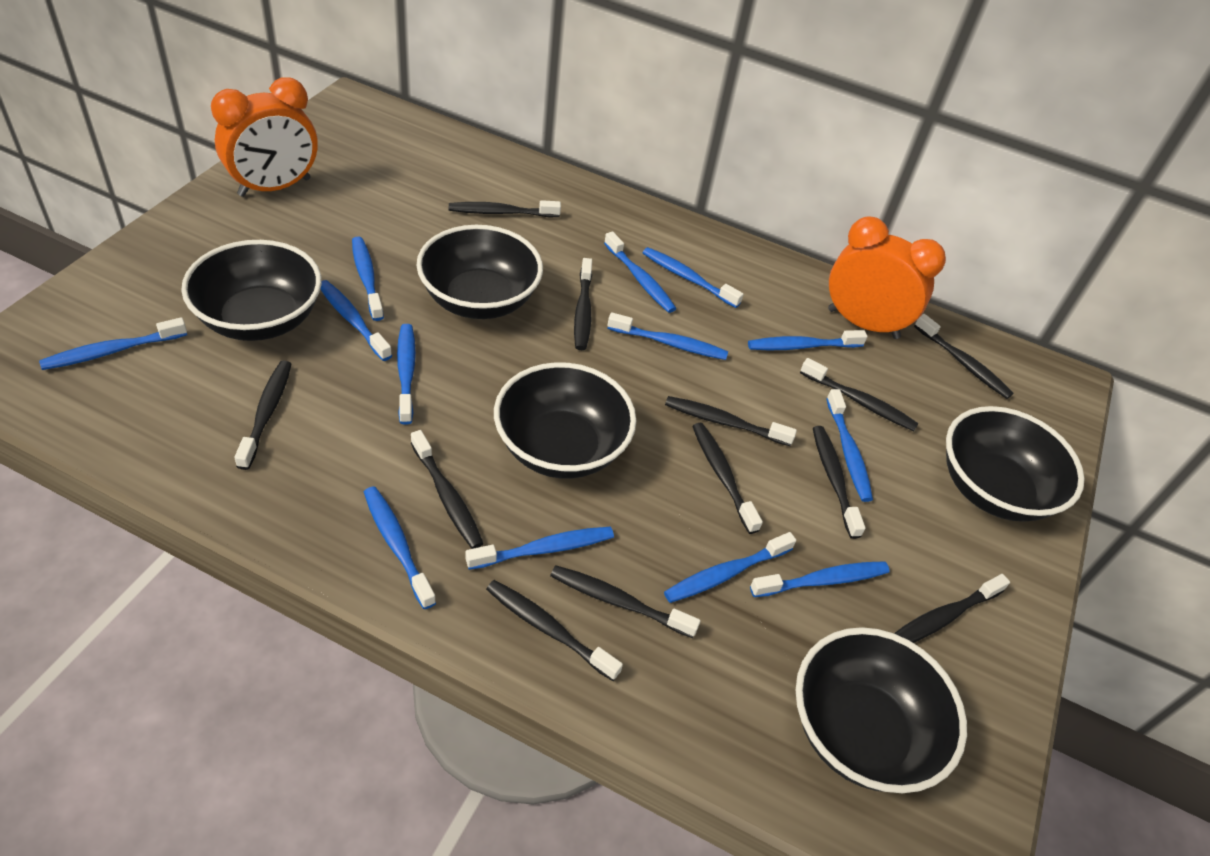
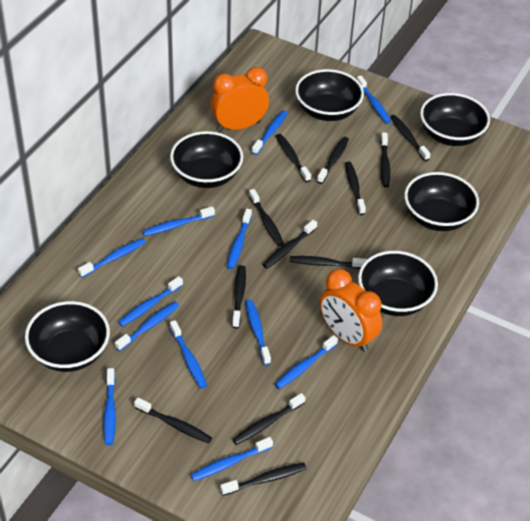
black bowl: [181,240,322,341] [416,225,543,319] [494,362,636,479] [796,627,967,793] [946,406,1085,522] = 5 -> [25,301,110,372] [170,131,243,188] [295,69,364,121] [358,251,438,316] [404,172,479,231] [420,93,490,146] = 6
blue toothbrush: [39,317,187,370] [320,280,392,361] [352,237,384,321] [364,486,436,609] [397,324,416,425] [465,527,614,570] [604,231,677,313] [608,312,728,360] [642,247,744,308] [664,532,796,603] [748,330,868,350] [750,561,890,597] [826,389,873,502] = 13 -> [78,238,146,278] [103,368,116,445] [115,302,179,351] [118,276,183,327] [143,206,215,236] [170,320,207,389] [191,437,273,481] [227,209,252,269] [246,300,271,365] [252,110,288,155] [275,335,338,389] [357,75,391,124] = 12

